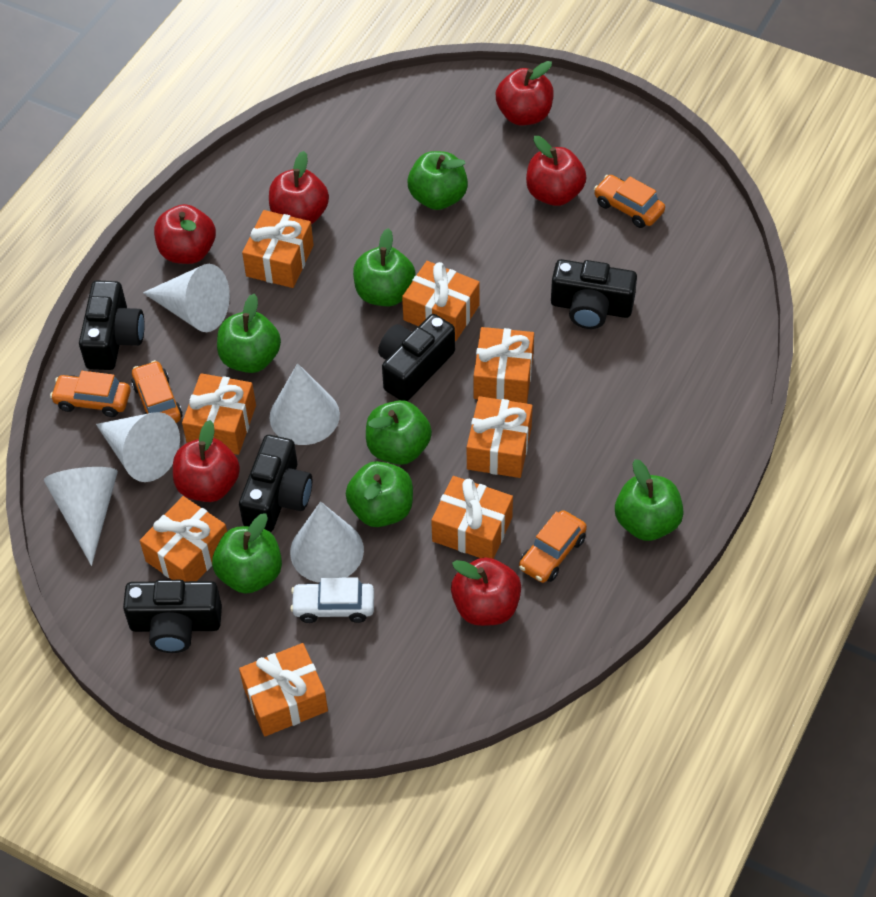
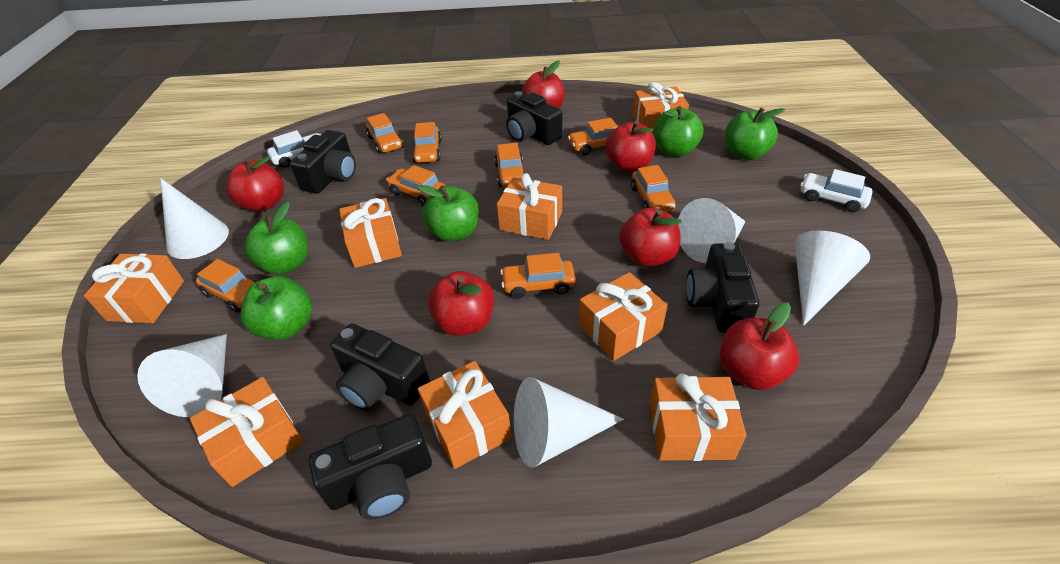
green apple: [212,513,282,594] [217,294,281,373] [346,461,413,527] [353,228,416,306] [366,400,432,465] [407,151,468,210] [615,459,684,541] = 7 -> [241,276,312,340] [245,202,308,275] [417,185,479,242] [653,106,703,157] [725,107,785,160] = 5
orange car: [50,371,131,417] [131,360,183,423] [519,510,587,583] [594,175,665,228] = 4 -> [196,259,257,313] [366,113,403,154] [386,165,445,206] [412,122,442,163] [494,143,525,187] [500,253,576,299] [568,118,619,155] [631,165,676,212] = 8
white car: [290,578,374,623] = 1 -> [267,130,321,168] [800,169,873,212] = 2

